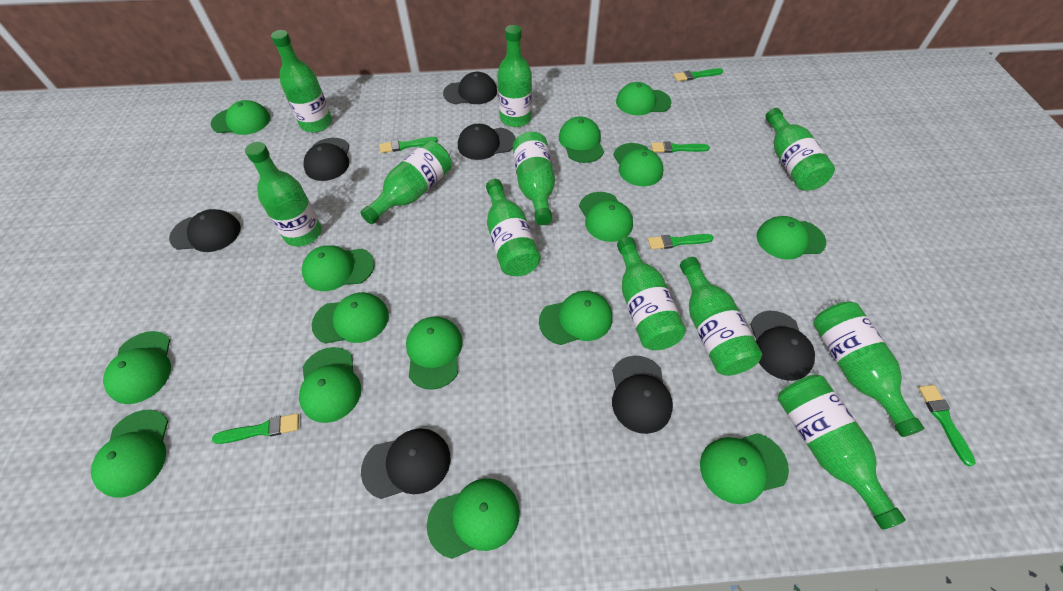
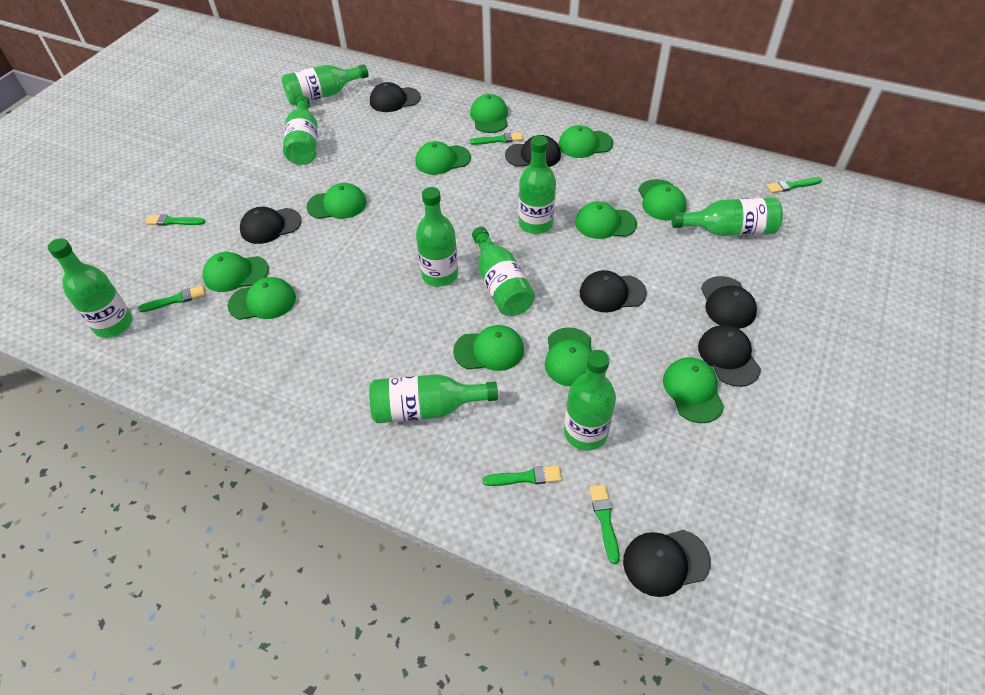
green bottle: [245,142,322,246] [271,30,332,132] [360,140,452,224] [486,179,541,276] [497,25,532,127] [513,132,555,225] [617,237,686,350] [680,257,762,376] [766,108,835,191] [778,374,906,530] [813,301,924,437] = 11 -> [48,238,133,338] [282,64,368,106] [283,96,318,165] [369,374,498,423] [416,187,458,287] [472,227,535,316] [519,135,556,234] [564,350,616,450] [671,198,783,236] = 9
green cap: [91,410,168,498] [103,331,171,404] [211,100,270,135] [299,347,361,423] [302,245,375,291] [312,292,389,344] [406,316,463,390] [427,478,520,559] [539,291,612,345] [559,117,604,163] [579,192,633,242] [613,143,663,186] [616,82,671,115] [700,433,789,504] [756,216,826,260] = 15 -> [203,252,269,292] [228,277,296,320] [307,183,367,219] [415,141,471,175] [453,325,524,371] [470,94,508,133] [545,327,592,386] [558,125,614,158] [575,201,637,239] [638,179,687,221] [663,357,724,423] = 11

